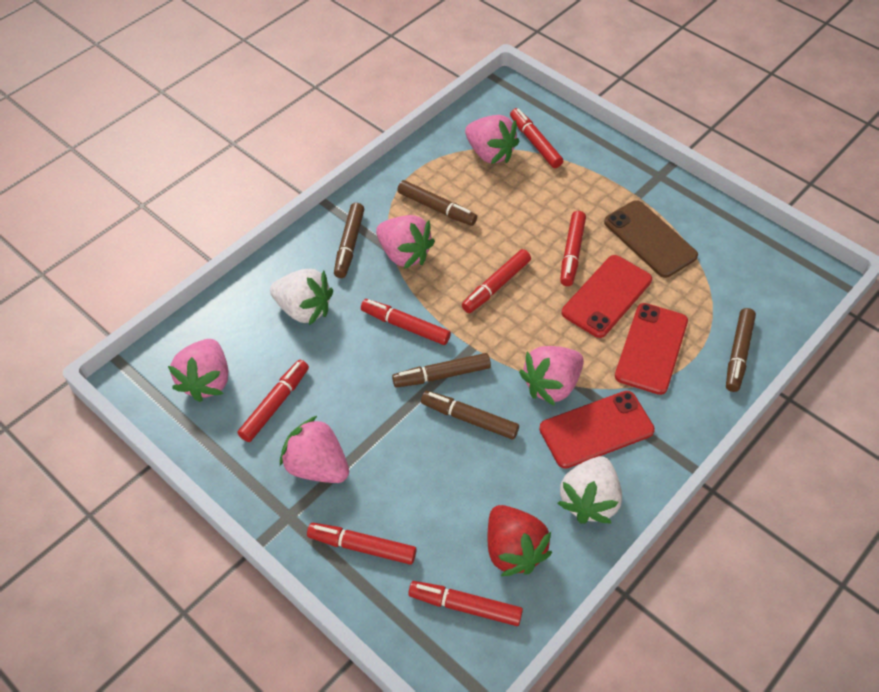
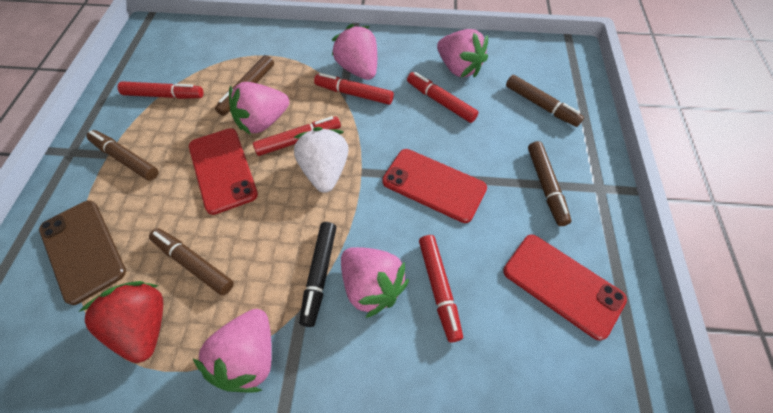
black marker: none = 0 -> [299,222,337,327] = 1
red marker: [238,360,309,442] [307,523,416,565] [361,299,451,345] [408,581,523,626] [462,249,531,313] [510,108,563,168] [560,211,586,286] = 7 -> [118,81,204,99] [253,116,341,156] [314,73,394,105] [407,72,479,123] [419,235,463,343] = 5
white strawberry: [270,269,333,325] [557,456,622,524] = 2 -> [294,127,349,193] = 1

